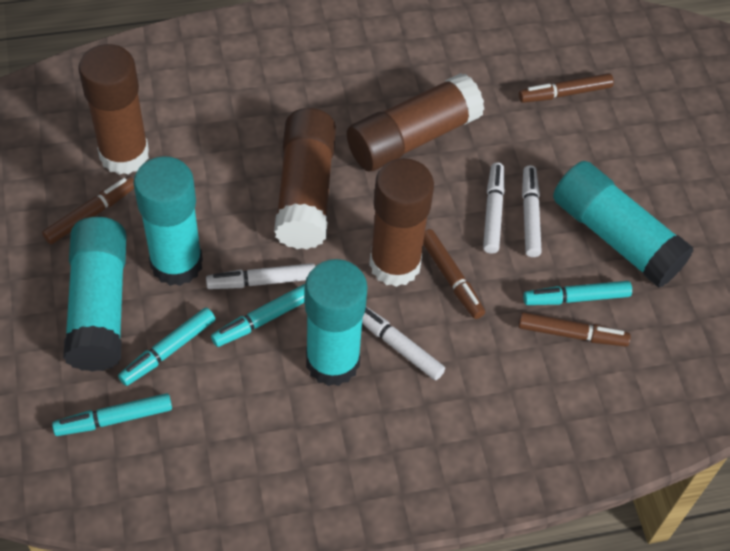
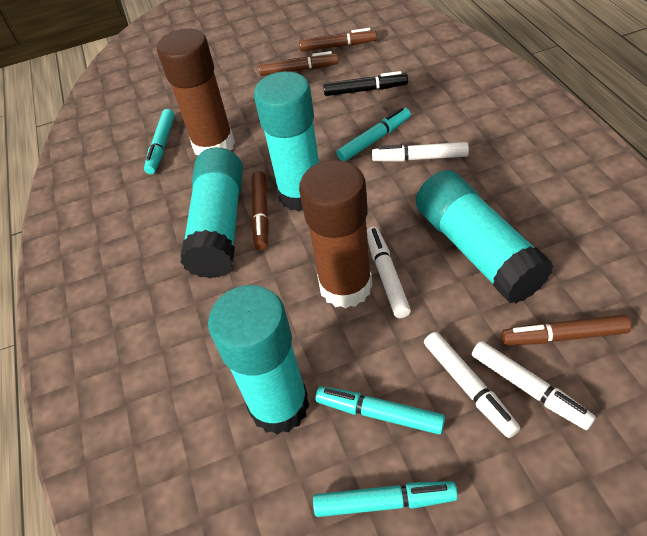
black marker: none = 0 -> [323,71,408,96] = 1
brown glue stick: [78,44,149,175] [274,108,336,249] [347,73,484,171] [369,158,434,287] = 4 -> [157,29,235,155] [299,160,372,309] = 2

